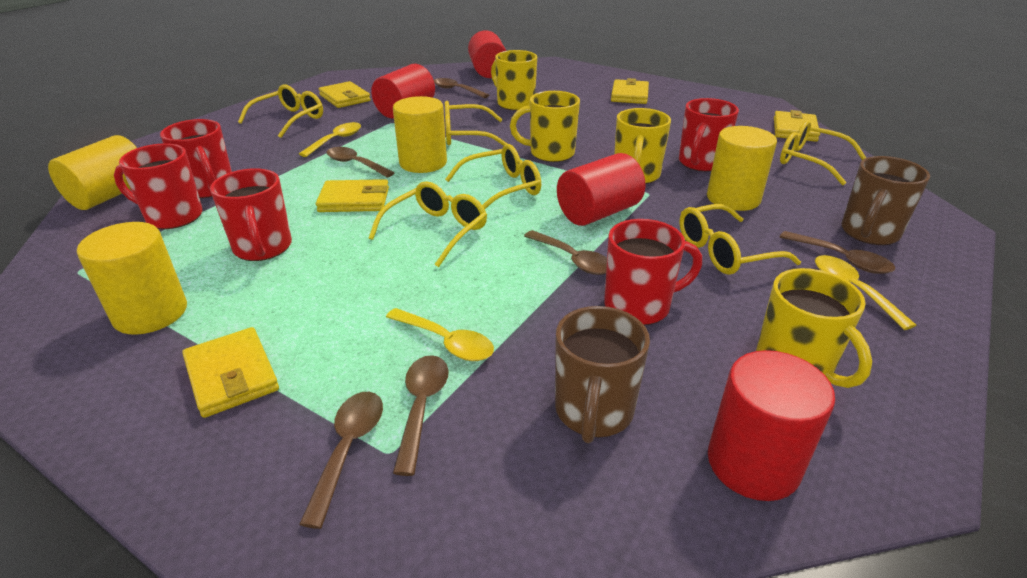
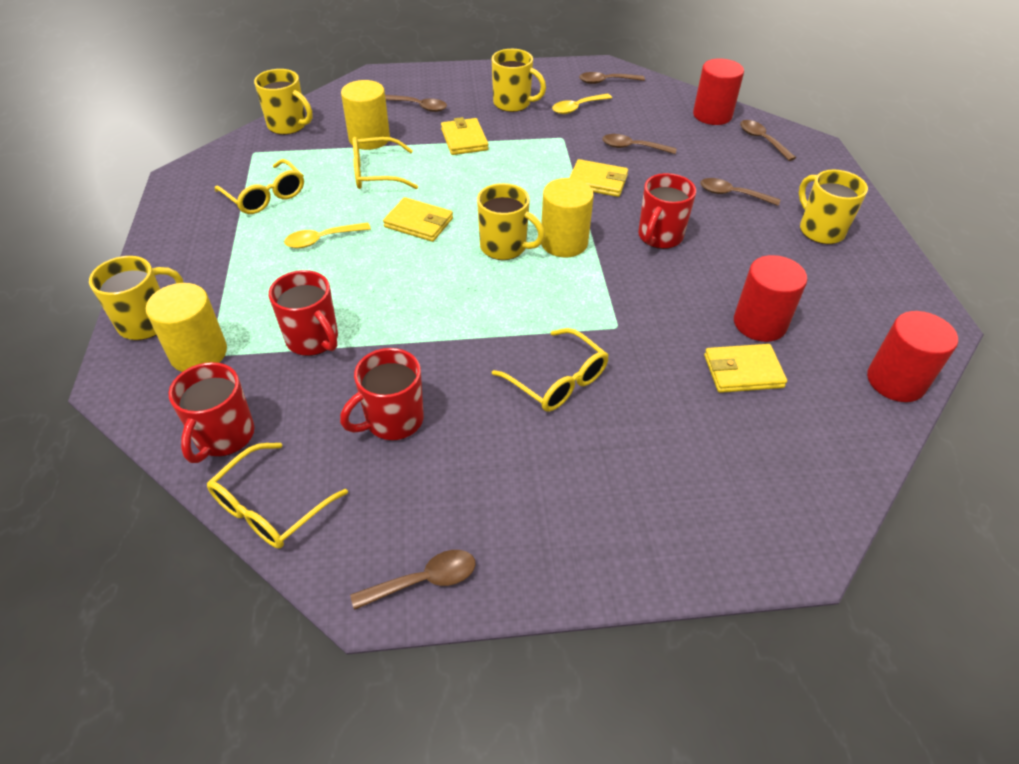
brown mug: [555,306,650,443] [841,156,930,245] = 2 -> none = 0
red cylinder: [371,64,435,119] [468,30,506,78] [557,153,645,226] [708,350,835,501] = 4 -> [693,58,744,125] [734,255,807,342] [867,311,958,402] = 3
red mug: [114,143,203,229] [160,119,232,198] [210,168,292,261] [604,219,702,325] [679,98,739,172] = 5 -> [169,362,254,463] [269,270,338,356] [340,348,424,440] [638,173,696,249] = 4
yellow cylinder: [48,135,137,210] [77,222,187,335] [393,96,447,173] [707,126,777,211] = 4 -> [146,283,227,372] [341,80,390,150] [541,178,594,258] = 3
yellow glasses: [238,84,323,138] [369,181,487,267] [445,101,508,146] [445,144,541,209] [679,204,801,275] [780,120,866,185] = 6 -> [207,443,348,549] [215,159,304,214] [352,137,418,189] [492,328,608,411] = 4
yellow mug: [491,50,537,110] [510,91,580,162] [614,108,671,184] [756,268,872,388] = 4 -> [89,256,183,340] [254,69,312,135] [477,183,545,260] [492,49,546,112] [799,170,868,244] = 5
yellow spoon: [299,122,361,157] [386,308,494,361] [815,255,916,330] = 3 -> [284,223,371,248] [552,94,612,114] = 2
yellow wallet: [182,327,279,418] [316,179,389,212] [319,81,371,108] [611,78,649,104] [774,110,820,142] = 5 -> [383,197,453,242] [441,117,488,155] [569,159,628,197] [704,344,787,393] = 4

